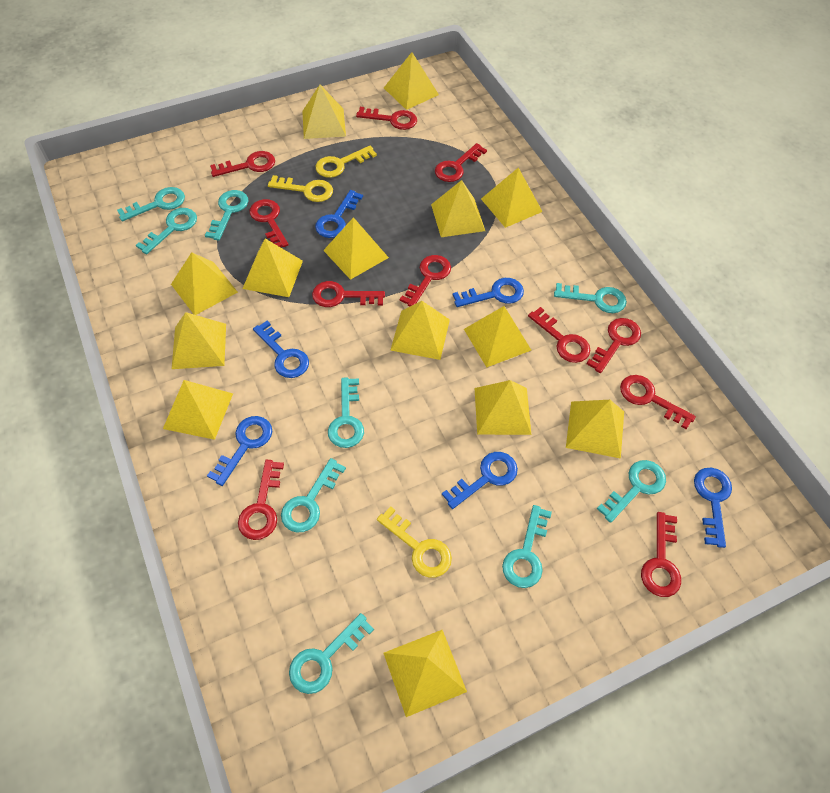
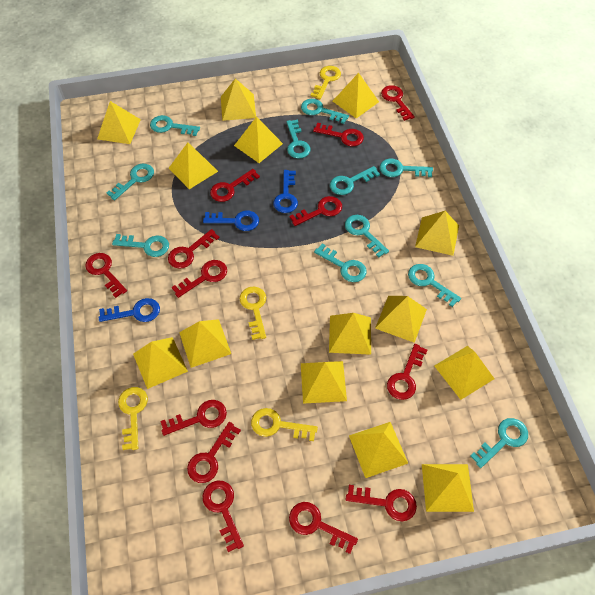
blue key: [207,416,272,486] [253,321,309,378] [315,190,363,238] [442,452,518,509] [453,278,524,307] [694,468,732,548] = 6 -> [99,298,160,322] [203,211,259,231] [273,170,298,213] = 3
red key: [210,151,275,177] [238,460,284,540] [250,199,288,247] [312,281,385,307] [356,107,417,130] [400,255,451,306] [435,143,487,182] [528,307,590,363] [586,318,641,373] [620,375,696,429] [641,512,681,597] = 11 -> [85,253,127,298] [160,400,227,436] [168,229,220,269] [172,260,227,298] [187,422,241,483] [203,480,244,552] [210,169,260,202] [289,502,358,554] [290,196,342,226] [313,123,364,146] [346,485,417,522] [381,85,415,121] [387,344,427,400] = 13
turquoise key: [117,187,185,221] [136,208,197,254] [205,190,248,241] [281,458,346,532] [289,613,374,694] [328,377,364,448] [502,505,552,588] [554,283,627,313] [597,460,666,523] = 9 -> [107,164,154,200] [112,234,169,257] [150,115,200,136] [286,120,311,159] [301,99,349,124] [314,244,367,282] [330,166,380,195] [345,215,389,258] [380,159,433,177] [408,264,461,307] [470,418,528,468] = 11
yellow key: [268,175,333,202] [316,146,377,178] [377,506,452,578] = 3 -> [118,387,148,450] [240,287,266,340] [251,408,318,441] [310,66,341,99] = 4

